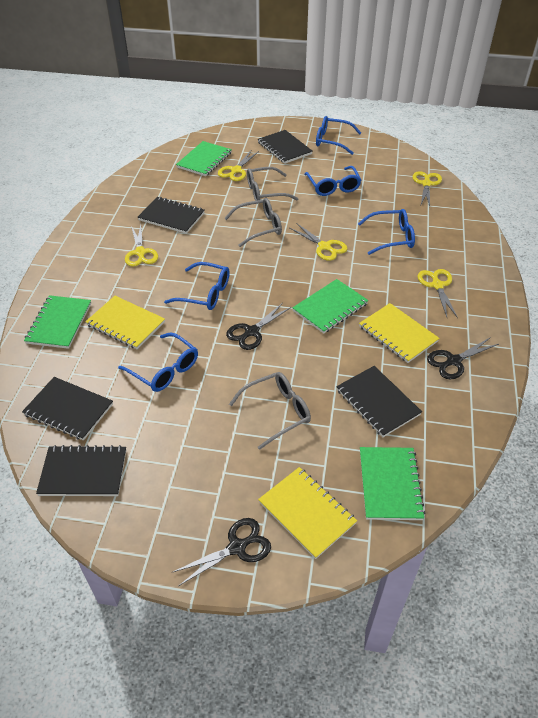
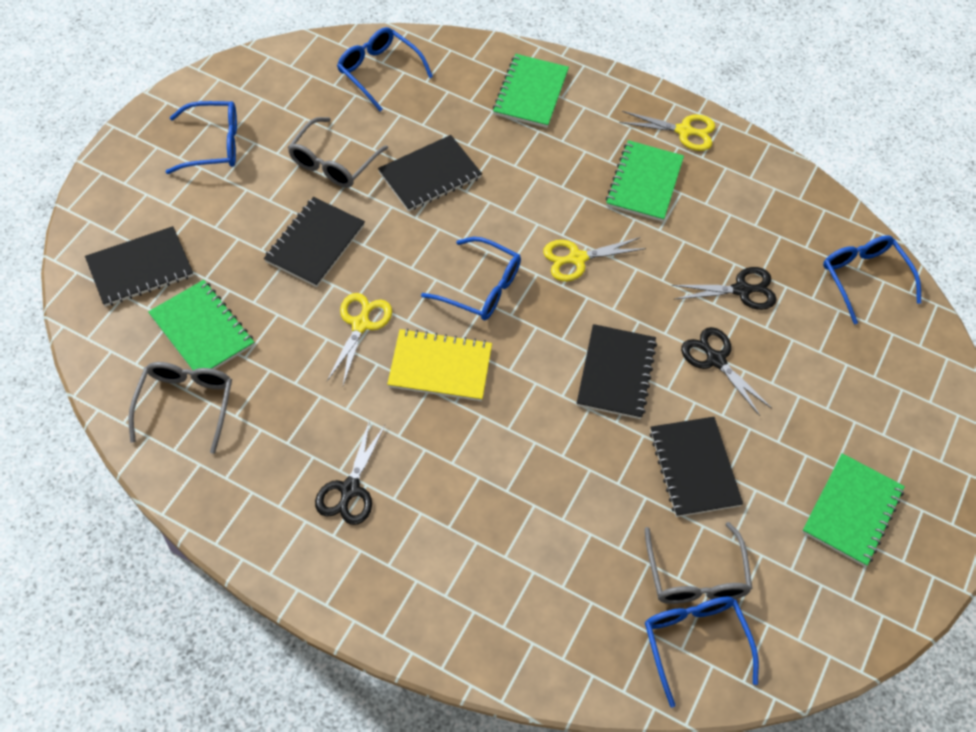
yellow notebook: [85,296,165,349] [258,467,357,559] [359,303,440,363] = 3 -> [387,328,492,401] = 1
yellow scissors: [125,224,158,267] [218,151,259,181] [290,223,347,261] [413,171,442,206] [418,269,458,318] = 5 -> [327,293,392,385] [543,237,646,282] [619,111,715,151] = 3

